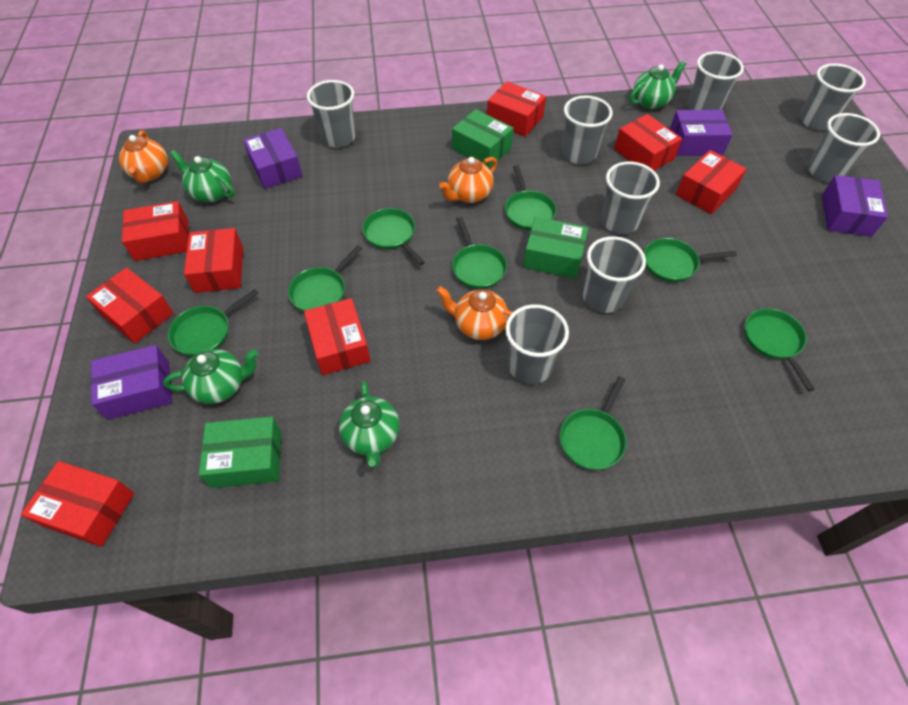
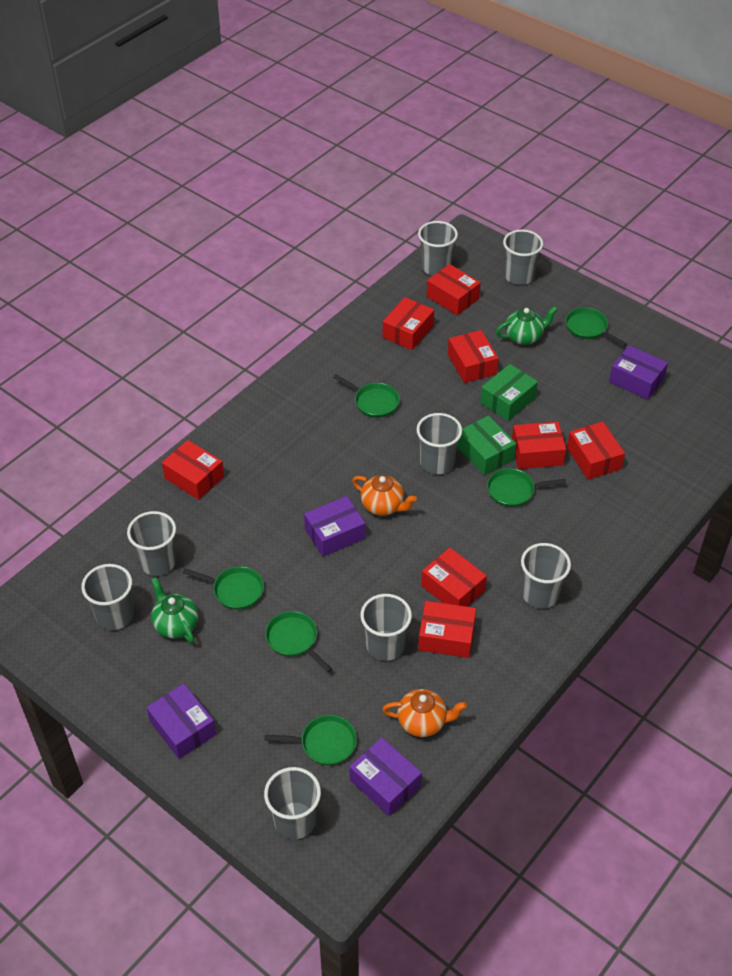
green box: [199,417,281,488] [452,109,514,168] [523,217,588,279] = 3 -> [457,416,516,475] [480,364,538,421] = 2
green pan: [168,289,259,356] [288,246,362,312] [362,208,425,265] [452,217,507,289] [505,165,556,230] [560,376,626,470] [644,238,737,282] [745,308,815,391] = 8 -> [183,566,264,610] [265,611,332,672] [265,715,357,765] [333,374,400,418] [487,468,566,507] [565,307,627,347] = 6
green teapot: [163,349,258,404] [170,150,235,202] [339,381,400,468] [630,61,686,109] = 4 -> [151,577,198,643] [496,306,558,345] = 2
orange teapot: [119,130,168,184] [436,286,513,340] [439,157,497,203] = 3 -> [352,475,417,516] [382,689,467,737] = 2

